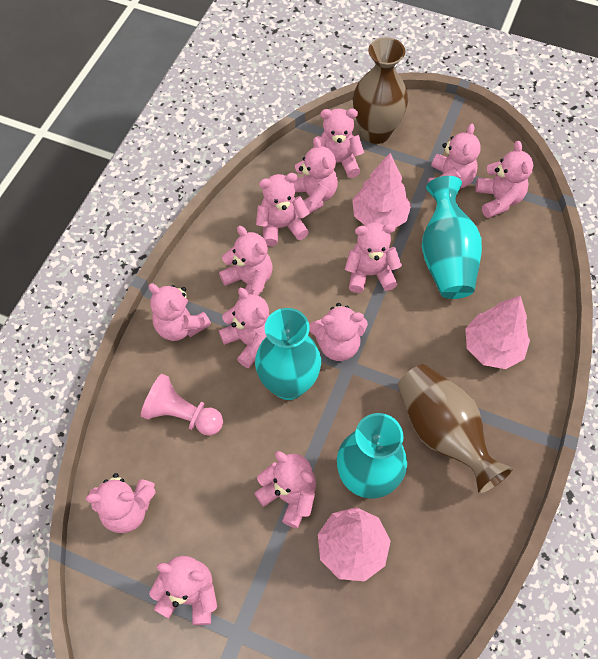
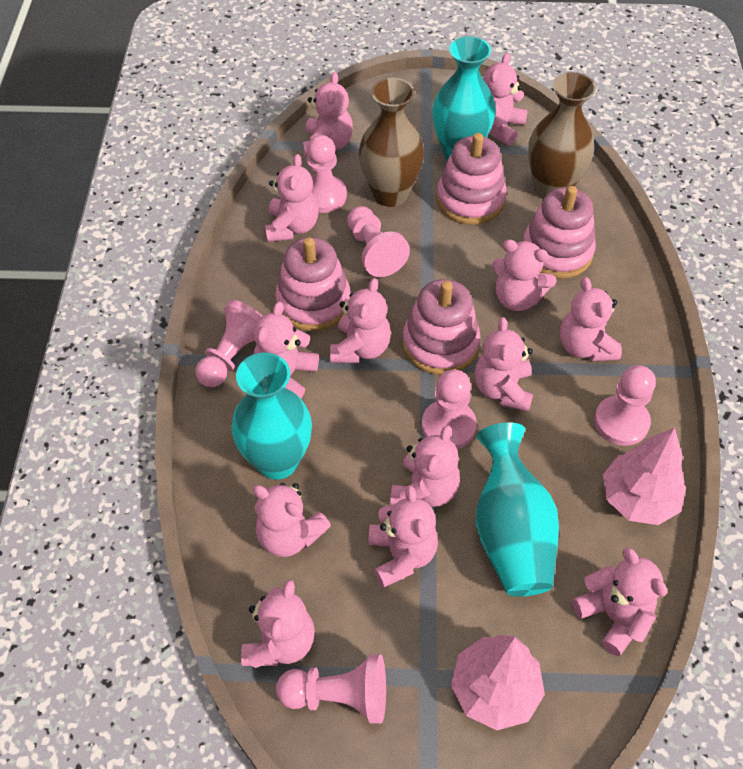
pink pawn: [141,374,223,436] = 1 -> [195,300,263,387] [276,654,386,724] [307,135,347,213] [347,206,410,277] [422,369,477,449] [594,365,656,446] = 6
pink stacking toy: none = 0 -> [275,237,350,331] [402,279,480,375] [437,133,507,225] [523,186,596,279] = 4
pink tree: [318,507,391,582] [352,153,411,228] [465,296,530,369] = 3 -> [451,635,545,730] [603,428,686,525] = 2

